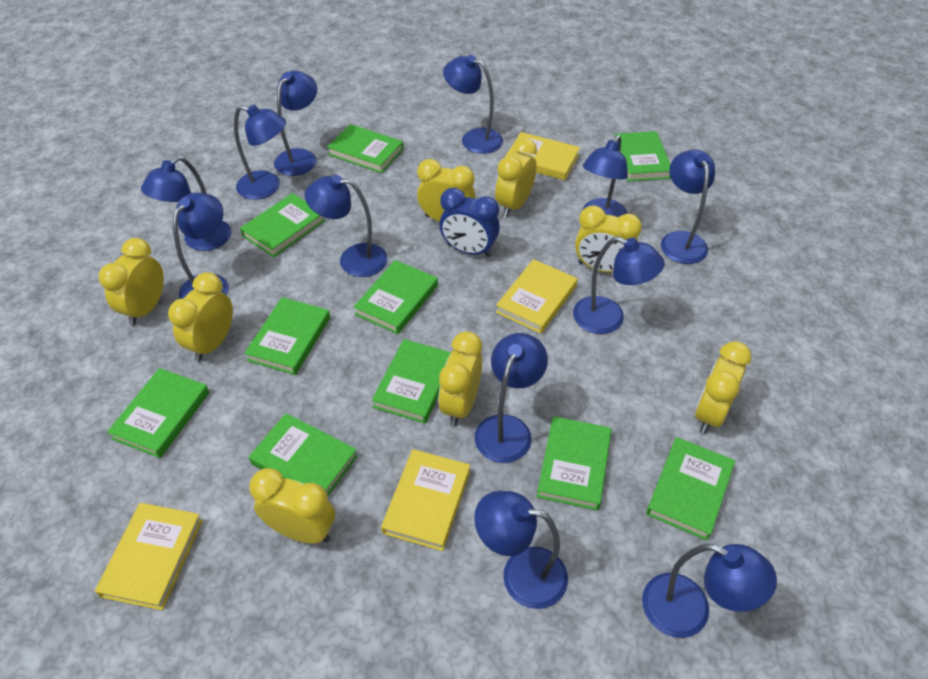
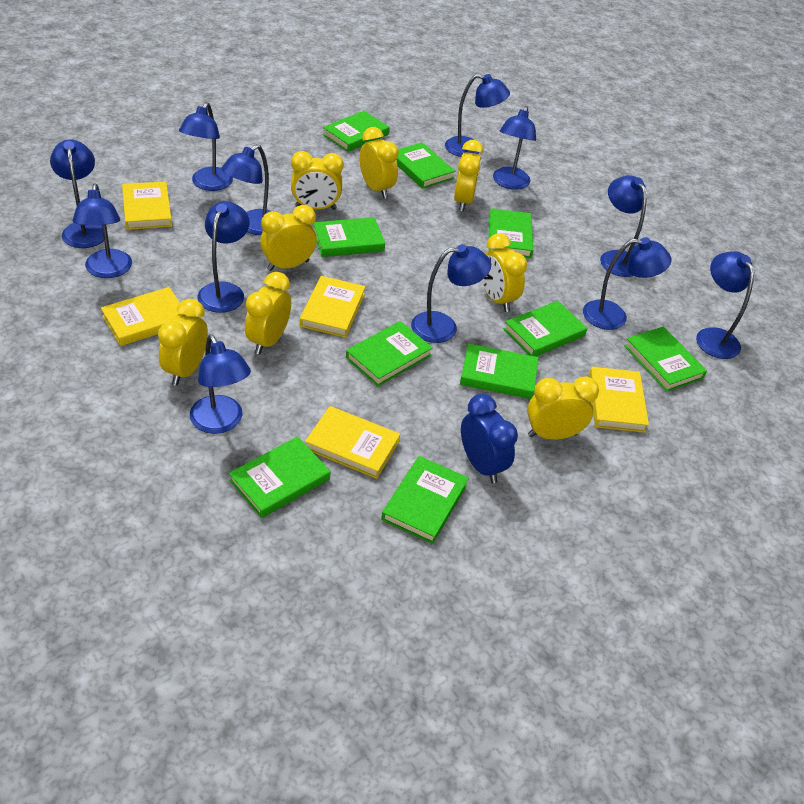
yellow book: [95,503,203,610] [381,449,470,551] [496,259,578,334] [505,132,580,180] = 4 -> [101,287,180,346] [122,181,172,230] [300,276,366,338] [305,406,400,479] [589,367,649,433] = 5

